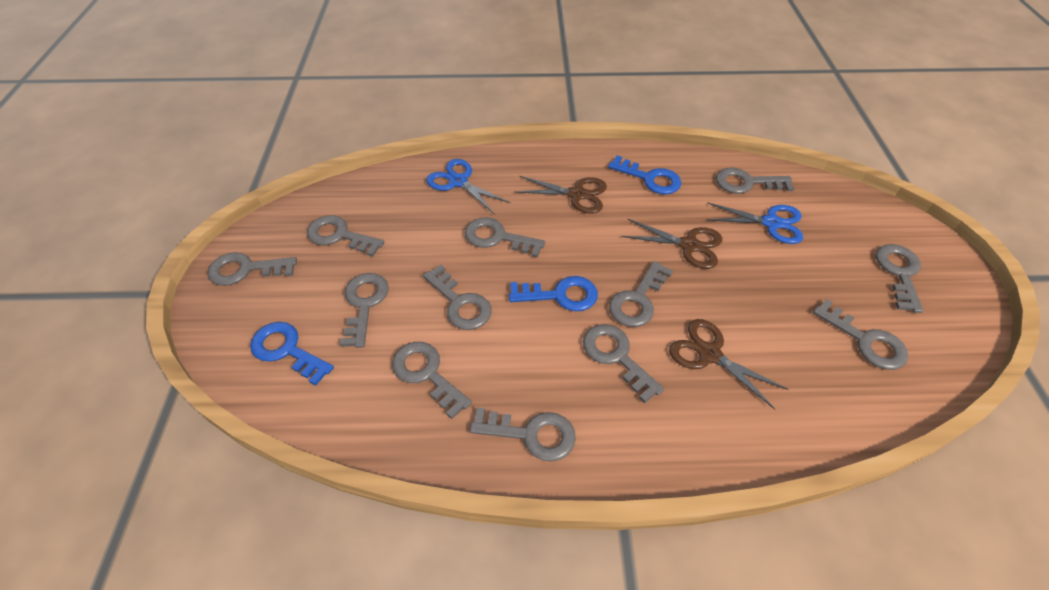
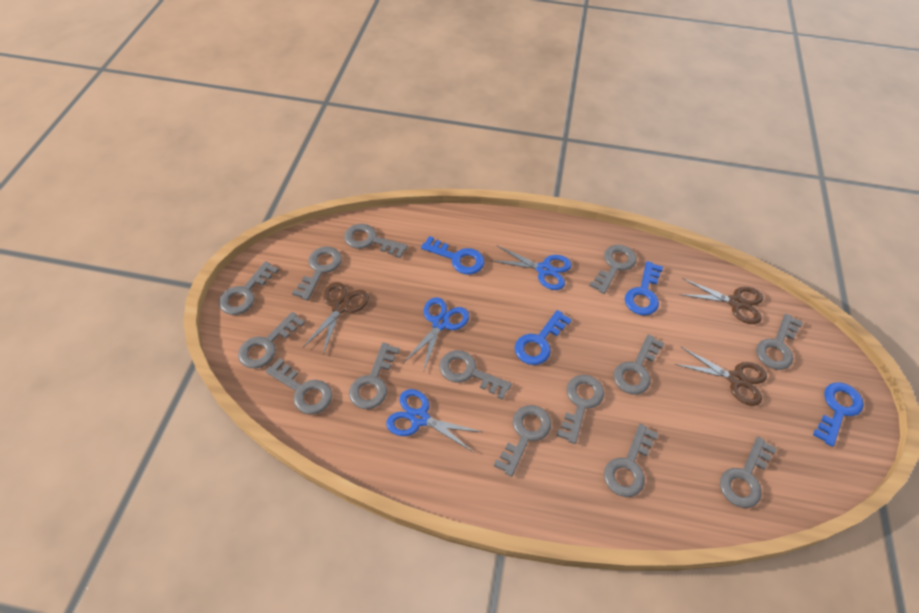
blue key: [250,322,334,386] [509,276,598,311] [608,155,681,194] = 3 -> [421,236,485,275] [515,310,572,365] [625,261,663,315] [813,382,864,447] = 4
blue scissors: [426,159,511,214] [706,202,803,244] = 2 -> [386,389,482,452] [403,298,470,370] [490,246,572,290] = 3
grey key: [208,252,297,286] [307,215,384,257] [340,273,389,348] [392,342,472,419] [423,265,492,330] [465,217,545,257] [470,407,576,462] [583,324,664,403] [609,261,673,327] [716,168,794,194] [813,299,908,370] [876,244,923,313] = 12 -> [219,261,279,315] [238,312,305,368] [266,358,332,414] [292,246,342,300] [344,224,408,258] [349,343,400,409] [439,350,512,400] [494,405,551,477] [557,375,604,444] [589,245,636,294] [604,424,658,497] [614,334,665,394] [720,437,777,508] [756,313,803,370] = 14

